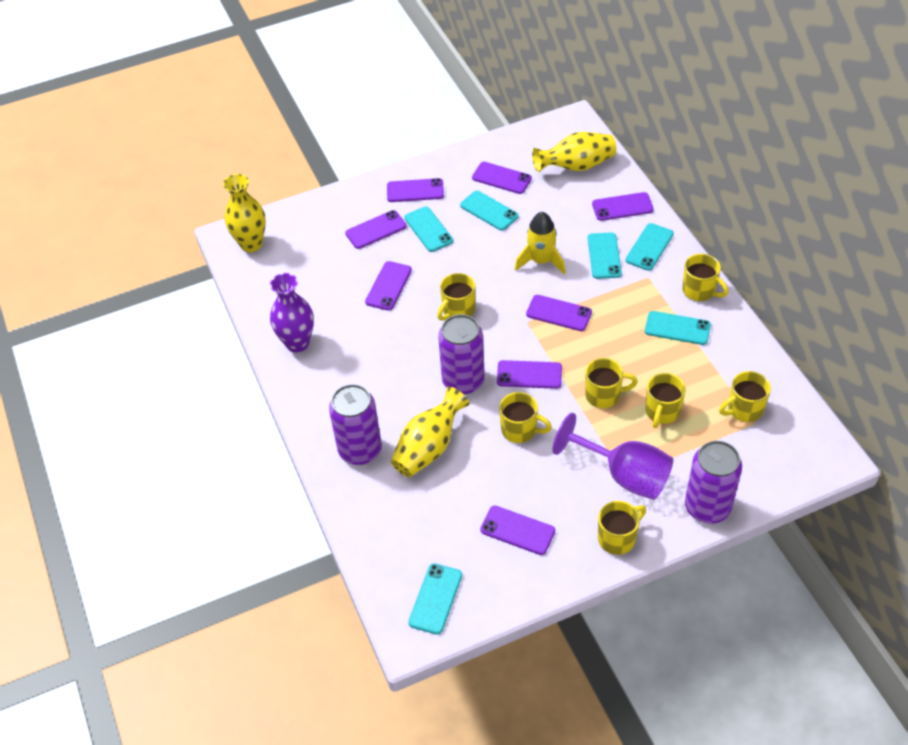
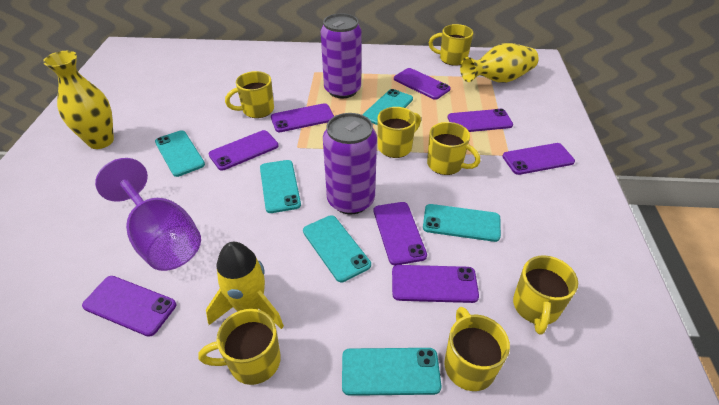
purple can: [329,384,382,465] [438,314,485,395] [685,441,742,524] = 3 -> [321,13,362,98] [323,113,377,214] = 2
purple vase: [270,273,314,352] = 1 -> none = 0
yellow vase: [223,174,266,252] [391,387,470,477] [532,132,616,172] = 3 -> [43,51,114,149] [460,43,539,83] = 2

